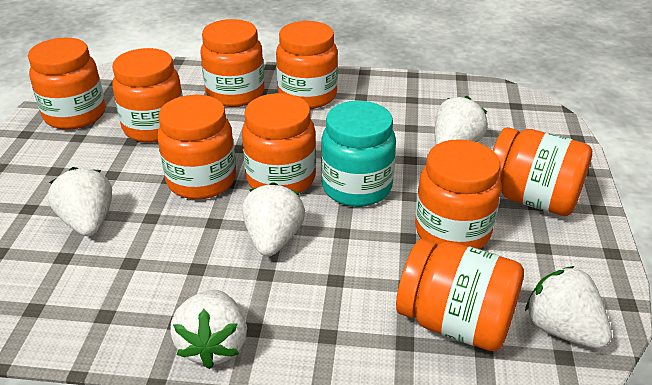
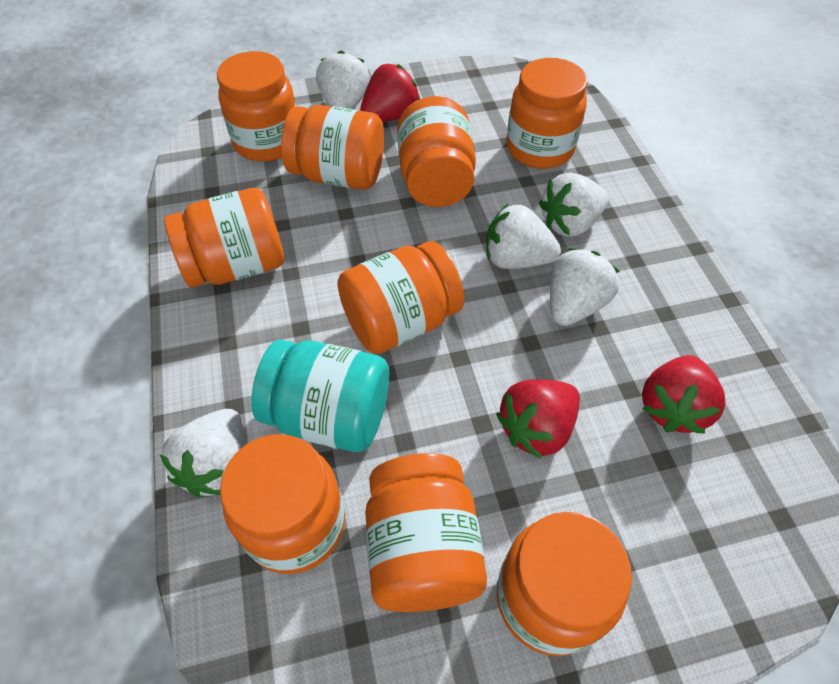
red strawberry: none = 0 -> [360,64,420,122] [496,380,580,459] [642,355,725,434] = 3

